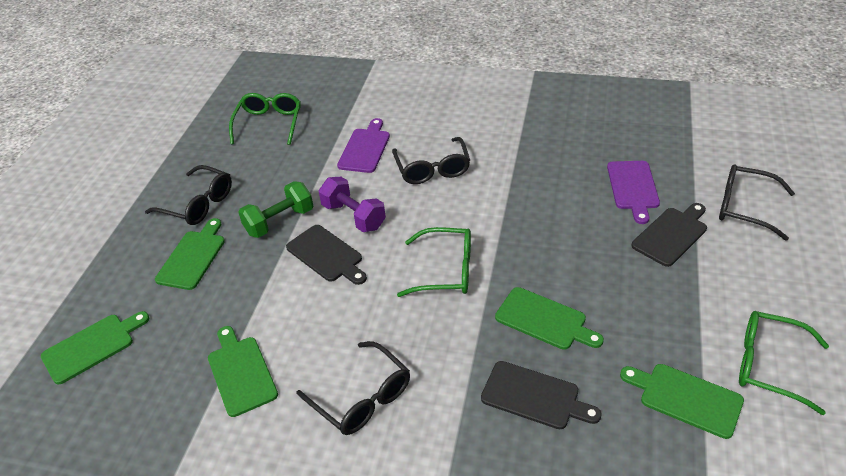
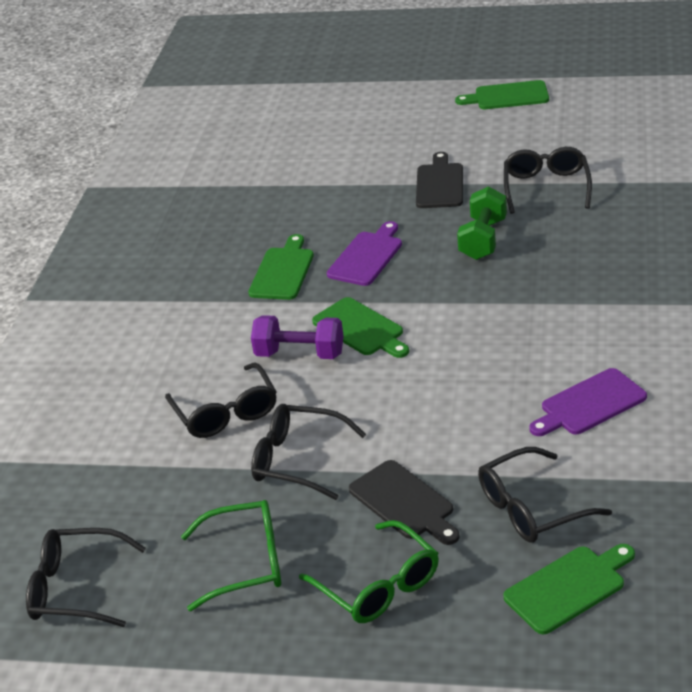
black cutting board: [286,225,367,285] [481,361,602,429] [631,203,707,267] = 3 -> [349,460,460,545] [416,152,463,208] = 2
black glasses: [145,165,232,225] [297,341,410,435] [392,137,470,184] [719,164,795,241] = 4 -> [26,528,146,627] [165,362,277,438] [251,404,366,500] [478,447,612,543] [504,147,592,214] = 5
green cutting board: [41,311,149,385] [155,218,225,290] [208,326,278,417] [495,287,604,350] [620,364,744,439] = 5 -> [248,234,314,300] [312,297,409,358] [455,80,549,109] [504,544,635,634] = 4
green glasses: [229,93,301,145] [397,227,471,297] [739,311,829,415] = 3 -> [181,500,281,611] [299,520,439,623] = 2

